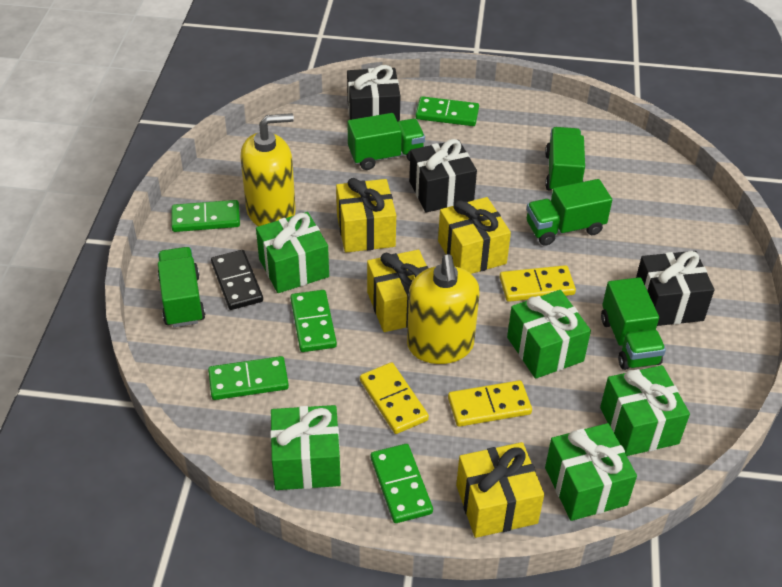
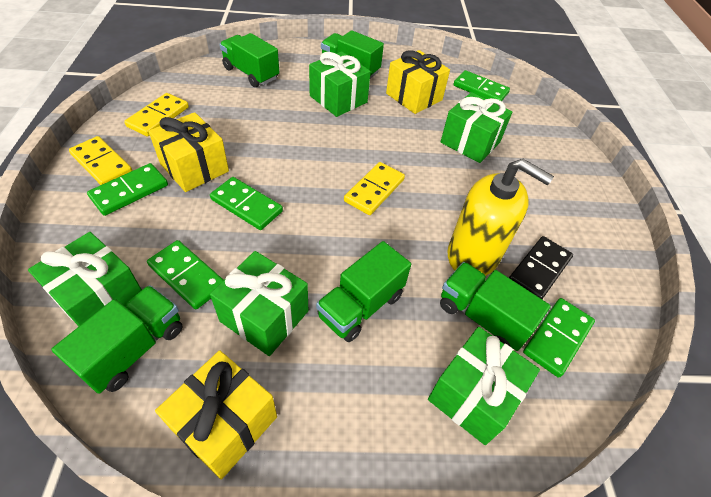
black gift: [347,65,400,122] [409,139,477,212] [636,251,715,326] = 3 -> none = 0
yellow gift: [336,178,396,253] [367,250,428,332] [438,197,511,274] [456,442,544,538] = 4 -> [148,112,229,192] [155,350,277,479] [386,50,450,114] = 3
yellow soap dispenser: [241,113,296,226] [407,254,480,364] = 2 -> [447,159,554,276] = 1

